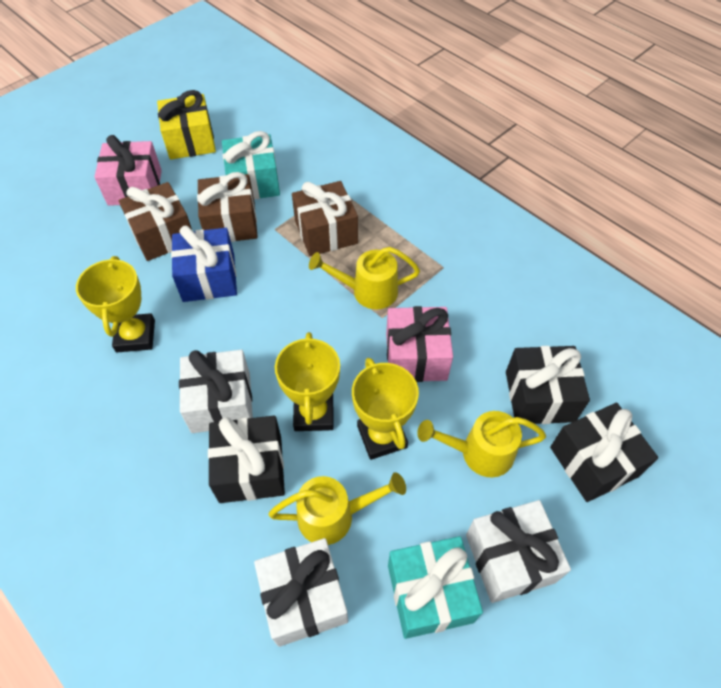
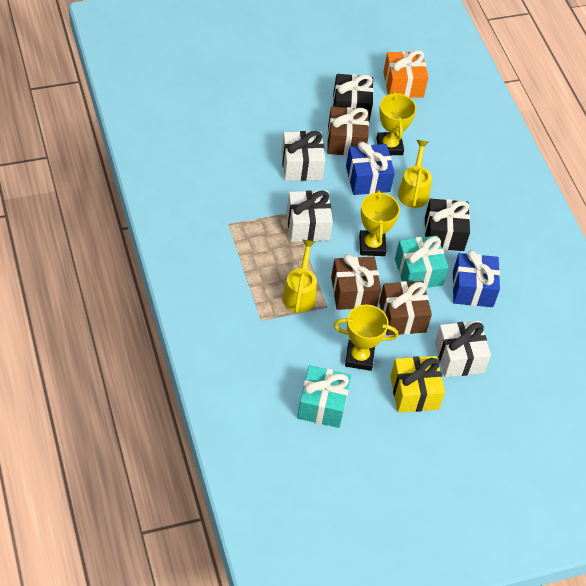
black gift: [208,416,285,503] [506,346,590,424] [550,403,658,502] = 3 -> [332,74,374,122] [425,199,470,251] = 2
blue gift: [171,225,237,302] = 1 -> [346,142,395,195] [452,250,500,307] = 2
orange gift: none = 0 -> [383,50,428,98] = 1
pink gift: [94,135,162,206] [386,306,453,382] = 2 -> none = 0
yellow watering can: [268,472,406,545] [309,247,420,309] [417,411,546,477] = 3 -> [282,239,317,313] [398,140,432,208] = 2

